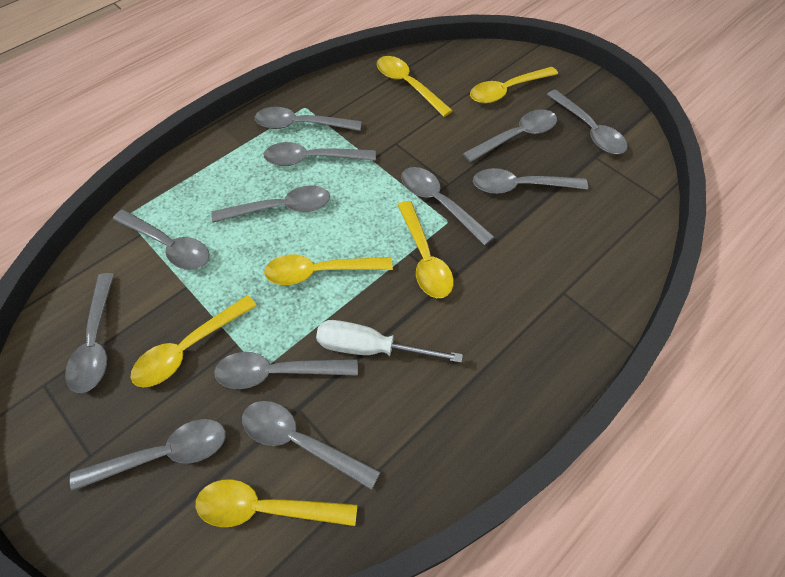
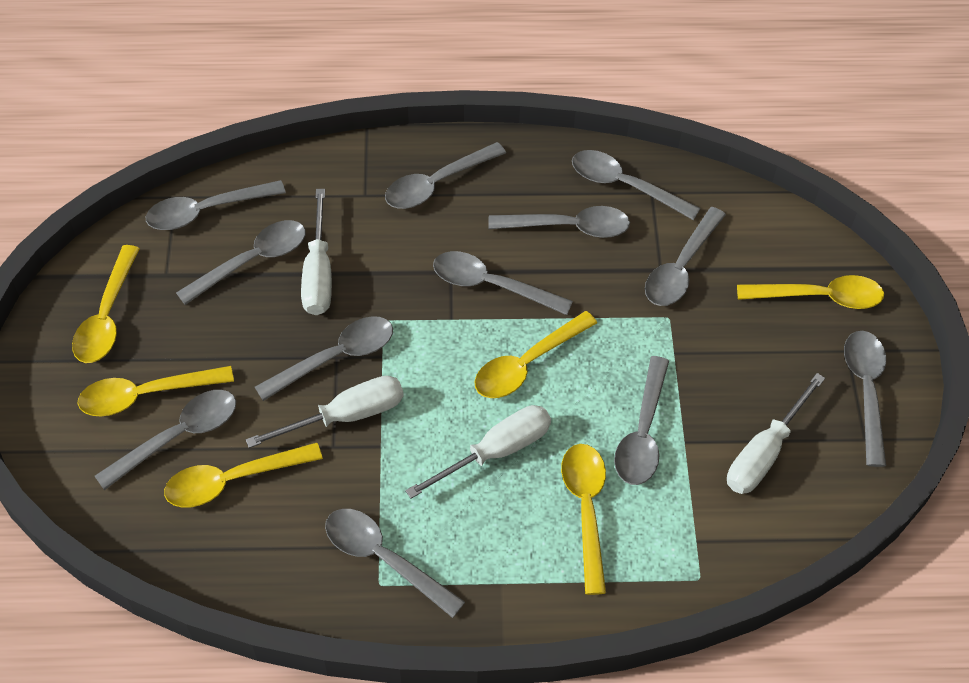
white screwdriver: [316,320,463,363] = 1 -> [246,376,404,448] [301,189,332,315] [405,405,551,499] [727,373,825,494] = 4

